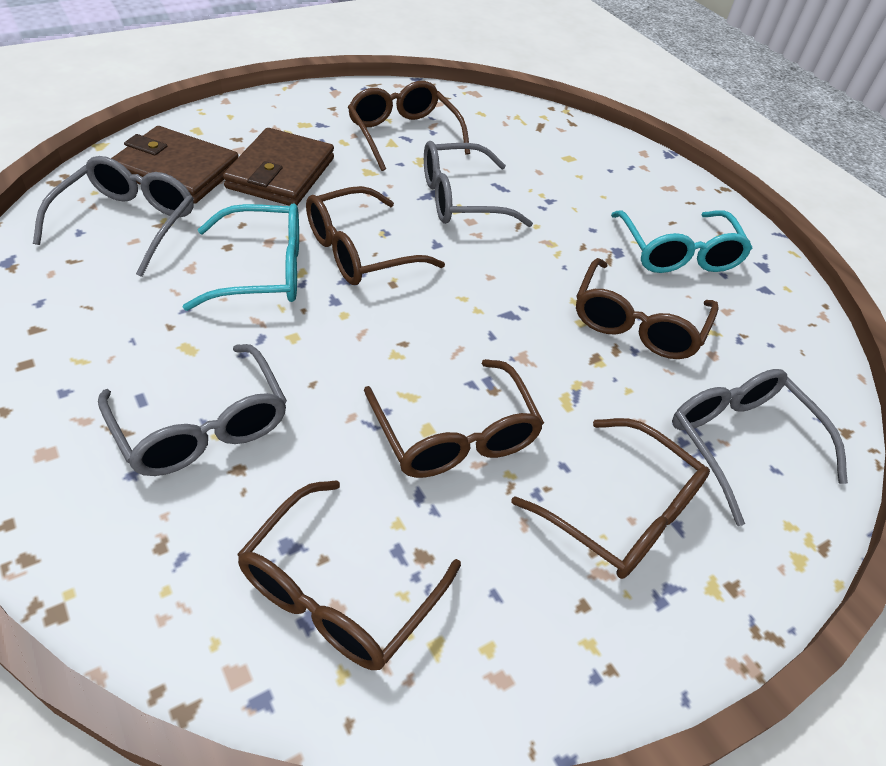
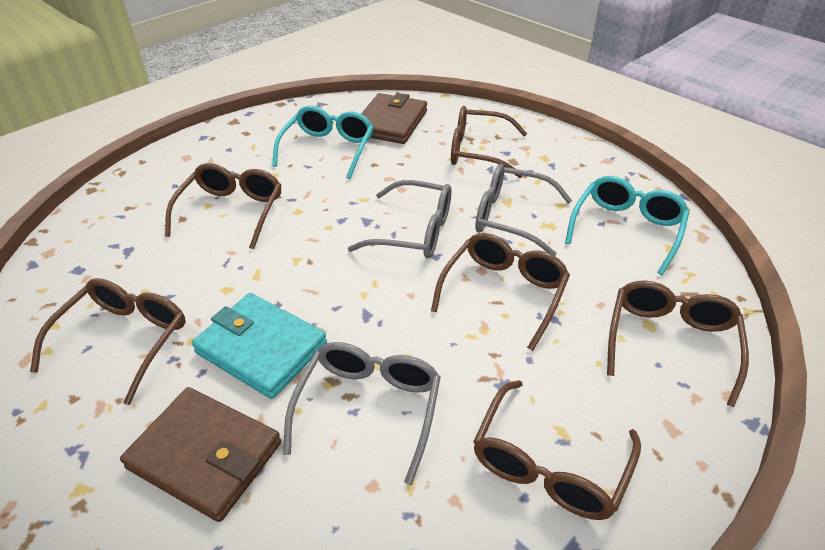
grey glasses: [33,156,194,277] [98,344,287,476] [424,141,533,227] [672,369,848,526] = 4 -> [283,342,441,485] [348,180,451,258] [475,164,572,256] = 3
turquoise wallet: none = 0 -> [192,293,327,399] = 1

